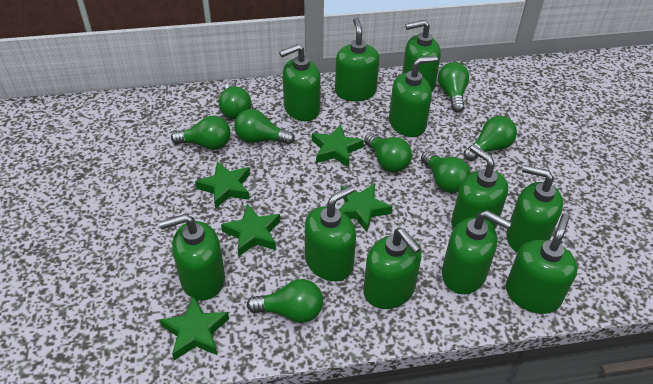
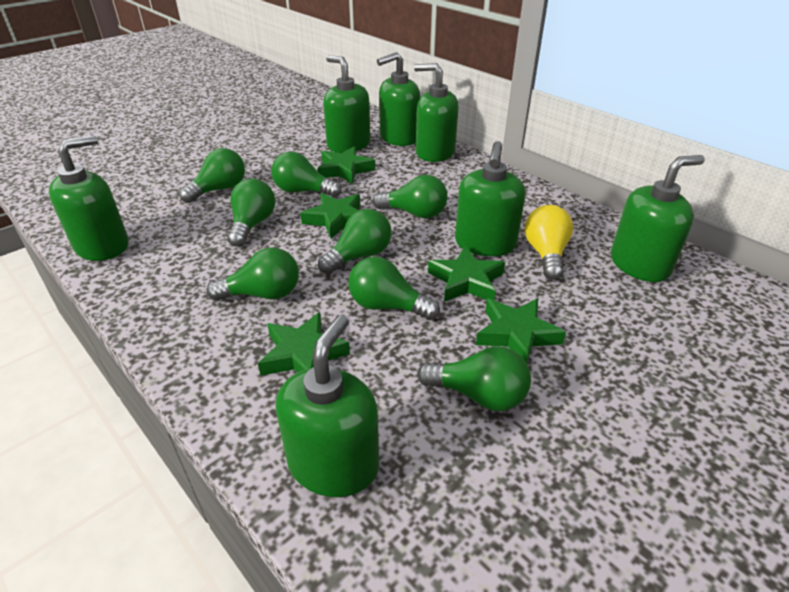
green soap dispenser: [159,214,225,300] [279,44,321,121] [305,185,356,281] [335,18,379,101] [363,228,421,309] [389,56,438,137] [402,20,441,91] [442,210,512,294] [451,145,508,229] [506,165,563,252] [506,214,578,314] = 11 -> [49,135,128,261] [275,315,379,497] [323,55,371,153] [377,52,420,146] [414,63,458,162] [455,141,525,256] [611,155,705,282] = 7
yellow light bulb: none = 0 -> [525,205,573,280] = 1

